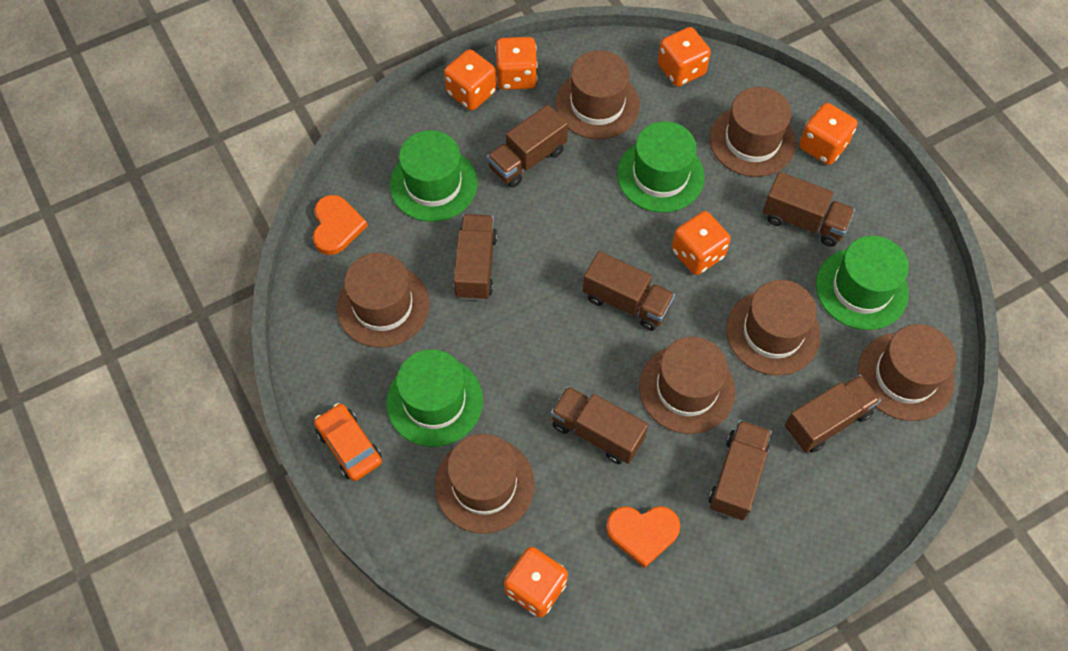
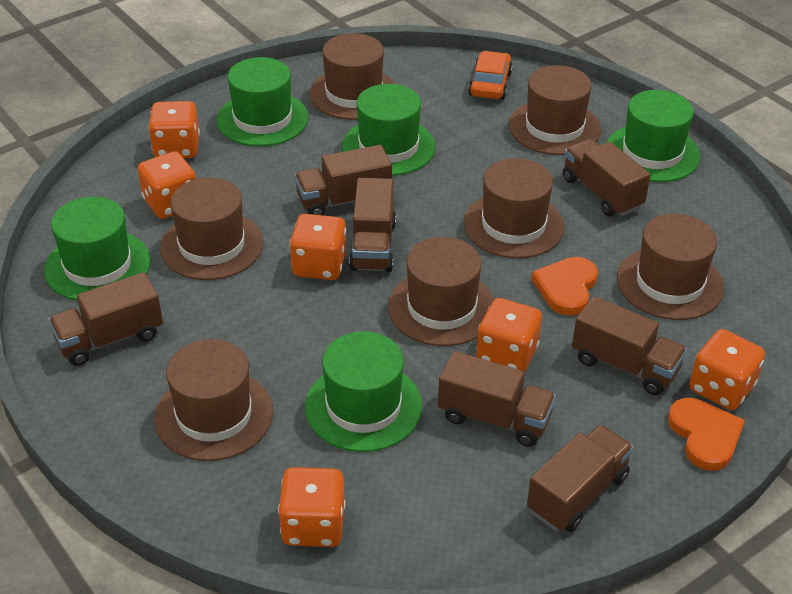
green hat: [386,349,483,447] [390,130,478,222] [617,121,705,213] [816,236,909,330] = 4 -> [44,196,151,301] [217,57,309,146] [305,331,422,452] [342,84,436,176] [606,90,700,182] = 5

